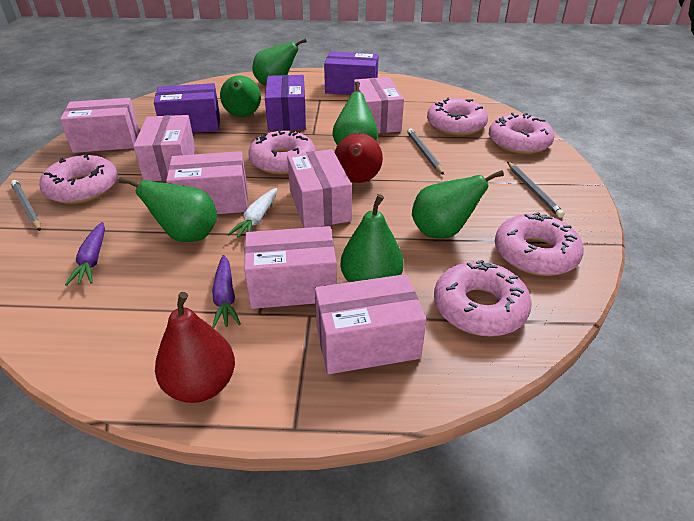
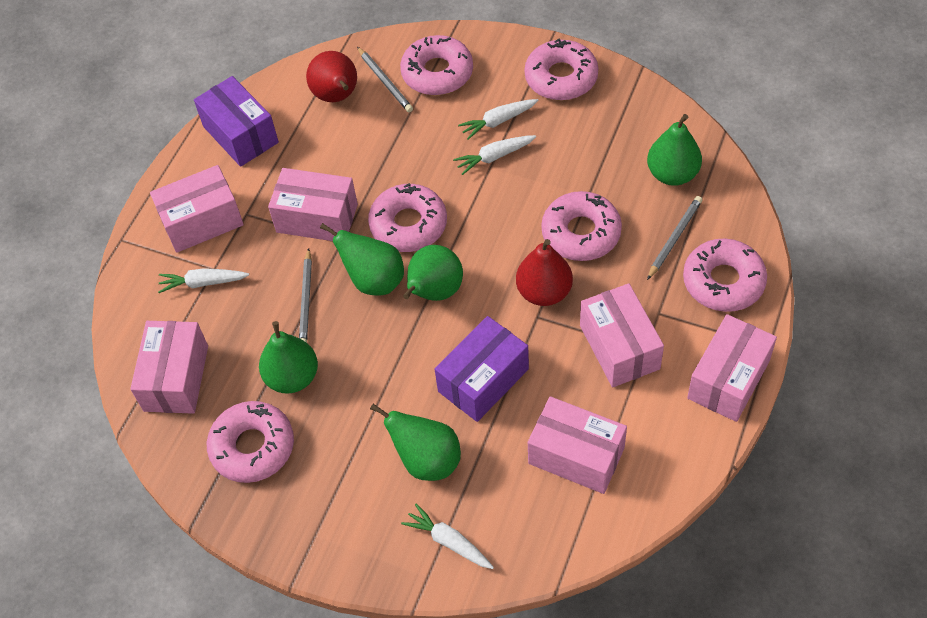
green pear: [119,177,217,242] [220,75,261,117] [252,38,307,86] [332,81,378,145] [340,194,404,282] [412,170,504,238] = 6 -> [259,321,318,394] [320,223,404,295] [370,404,461,481] [403,245,463,301] [647,114,702,186] = 5
pink box: [60,98,139,153] [133,115,195,181] [166,151,248,214] [244,226,337,309] [287,149,352,228] [315,274,427,374] [354,77,404,134] = 7 -> [130,321,208,414] [150,165,244,253] [268,168,358,241] [528,396,627,494] [580,283,664,387] [687,314,777,422] = 6
purple box: [154,83,220,133] [265,75,306,130] [324,52,379,95] = 3 -> [194,76,279,167] [435,316,529,422] = 2
purple carrot: [65,222,105,286] [212,255,241,328] = 2 -> none = 0
white carrot: [227,188,277,238] = 1 -> [158,268,249,293] [401,503,494,569] [453,135,536,175] [458,99,539,140] = 4

